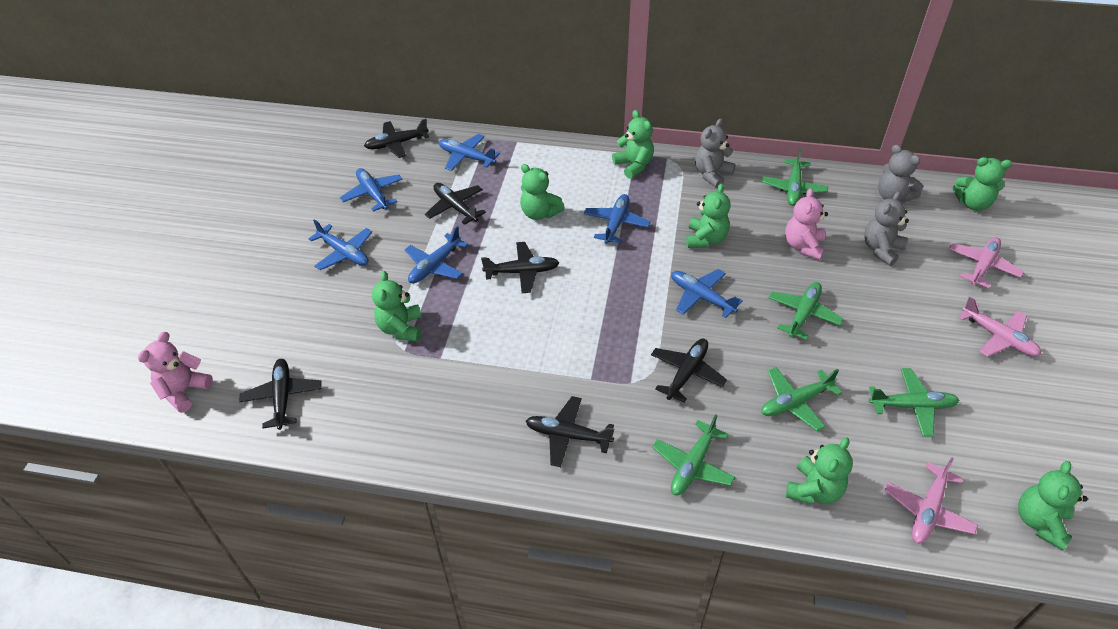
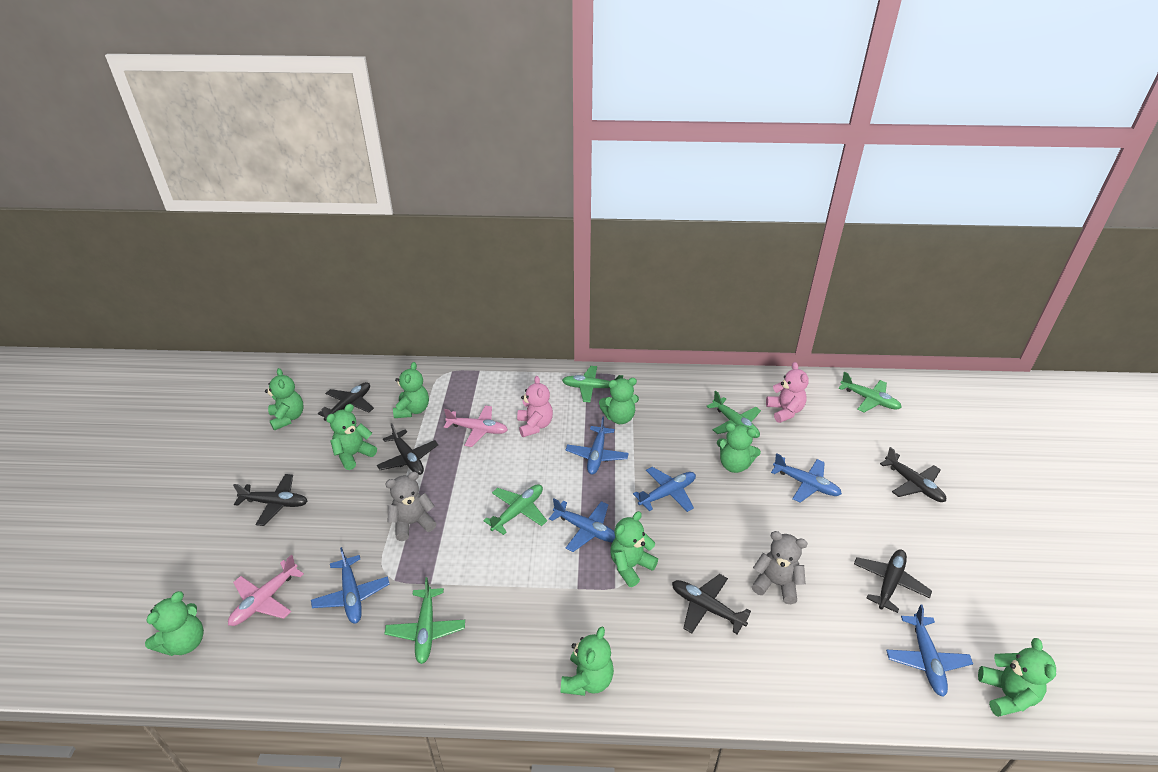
green teddy bear: [372,271,422,342] [520,164,565,220] [612,110,654,179] [686,183,731,248] [786,437,853,505] [953,157,1012,211] [1018,461,1088,550] = 7 -> [145,591,204,656] [265,368,304,431] [326,404,377,470] [393,362,429,418] [561,627,614,696] [599,378,639,424] [610,511,658,587] [717,423,761,473] [978,638,1056,717] = 9
grey teddy bear: [695,119,735,188] [864,191,909,266] [878,145,923,203] = 3 -> [385,472,437,541] [752,531,808,604] = 2
pink plane: [884,457,978,543] [949,237,1024,288] [958,297,1041,357] = 3 -> [228,555,304,626] [444,405,508,447] = 2

